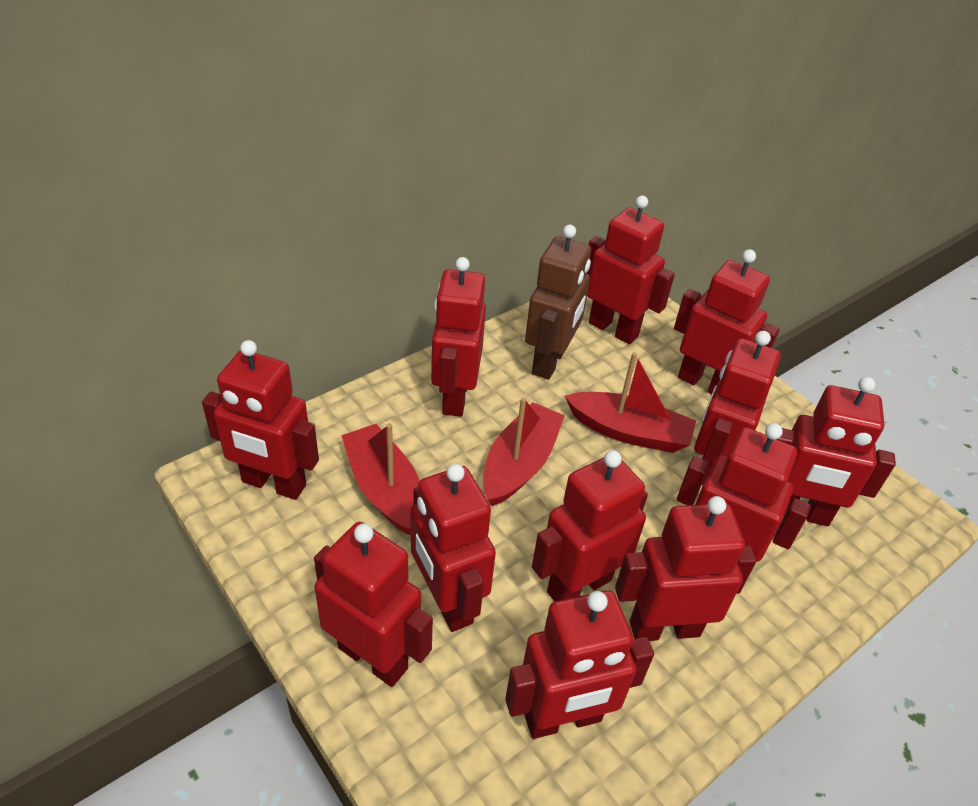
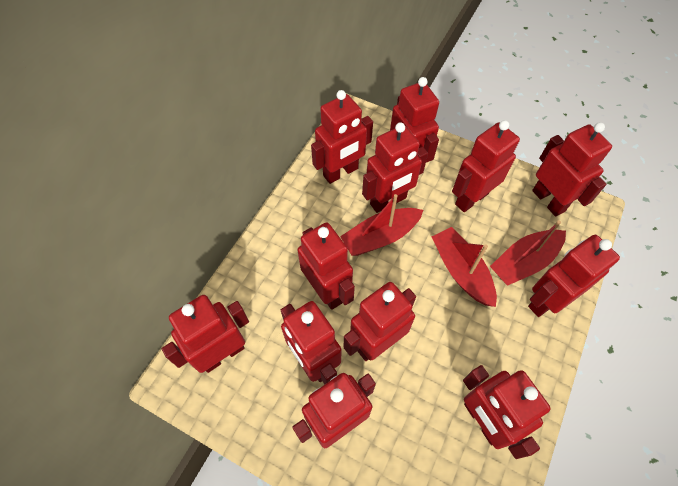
brown robot: [525,225,591,380] = 1 -> none = 0

